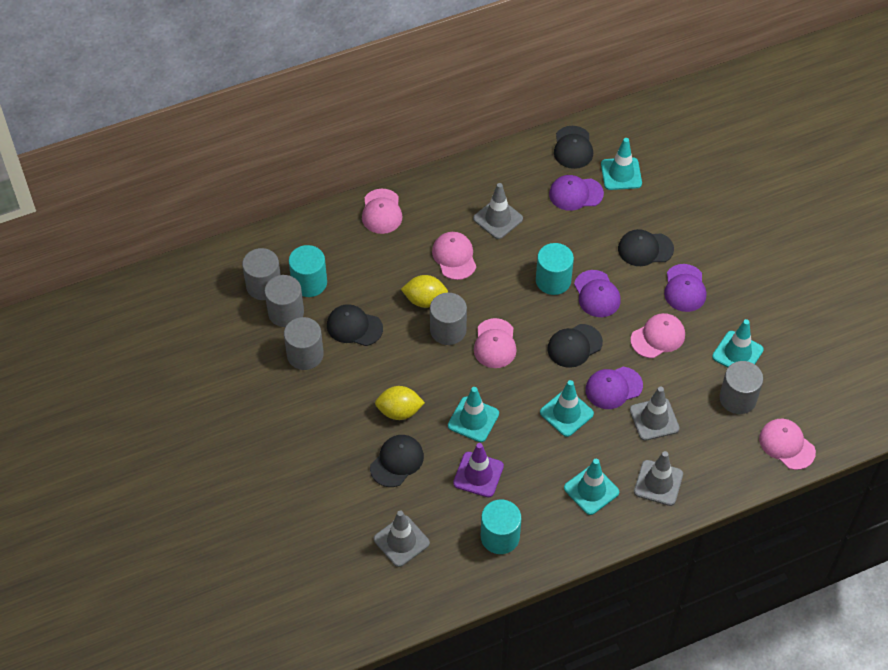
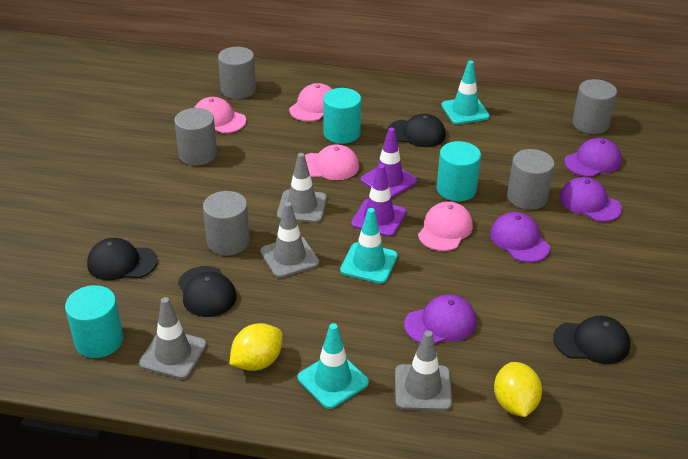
black cap: [327,304,383,346] [370,435,424,487] [547,324,603,368] [554,126,593,169] [618,229,674,266] = 5 -> [87,238,158,280] [178,266,237,317] [387,114,446,147] [553,316,630,364] = 4
pink cap: [362,189,403,234] [432,232,476,280] [474,318,517,368] [631,313,685,358] [759,419,816,470] = 5 -> [194,97,246,133] [289,83,332,122] [305,144,359,180] [418,201,473,251] = 4
purple traffic cone: [453,443,504,497] = 1 -> [351,164,407,237] [361,128,417,198] = 2
turquoise traffic cone: [448,387,499,442] [540,380,594,437] [564,459,619,515] [601,138,642,190] [712,319,764,368] = 5 -> [298,323,369,409] [340,208,398,284] [441,61,490,124] = 3

